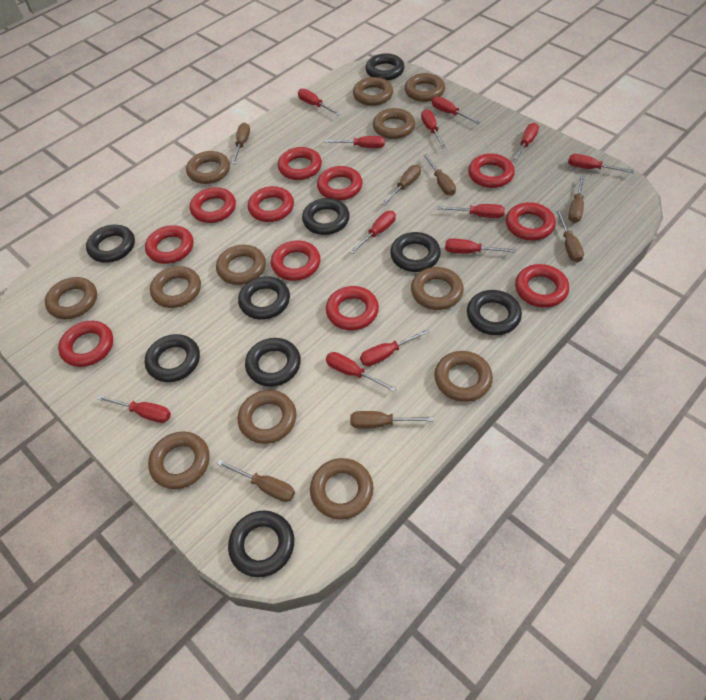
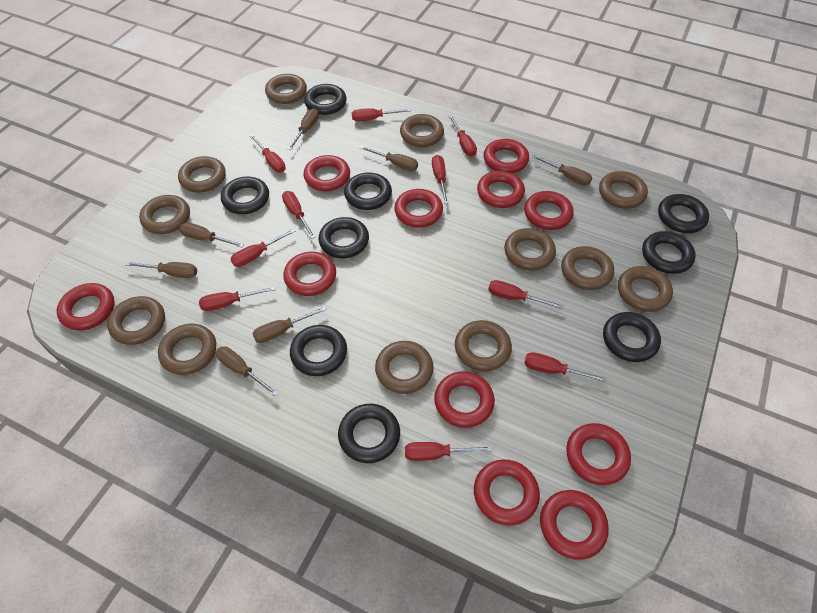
red screwdriver: [97,395,171,423] [298,89,340,115] [325,136,385,148] [326,352,396,392] [350,211,396,254] [360,329,430,366] [421,109,446,149] [432,96,480,124] [437,204,505,218] [445,239,516,254] [512,123,539,163] [568,154,634,173] = 12 -> [199,286,275,311] [231,229,295,267] [250,134,286,173] [282,191,315,239] [352,108,411,121] [405,442,493,461] [432,155,449,204] [448,115,477,157] [488,280,563,309] [524,352,606,382] = 10

